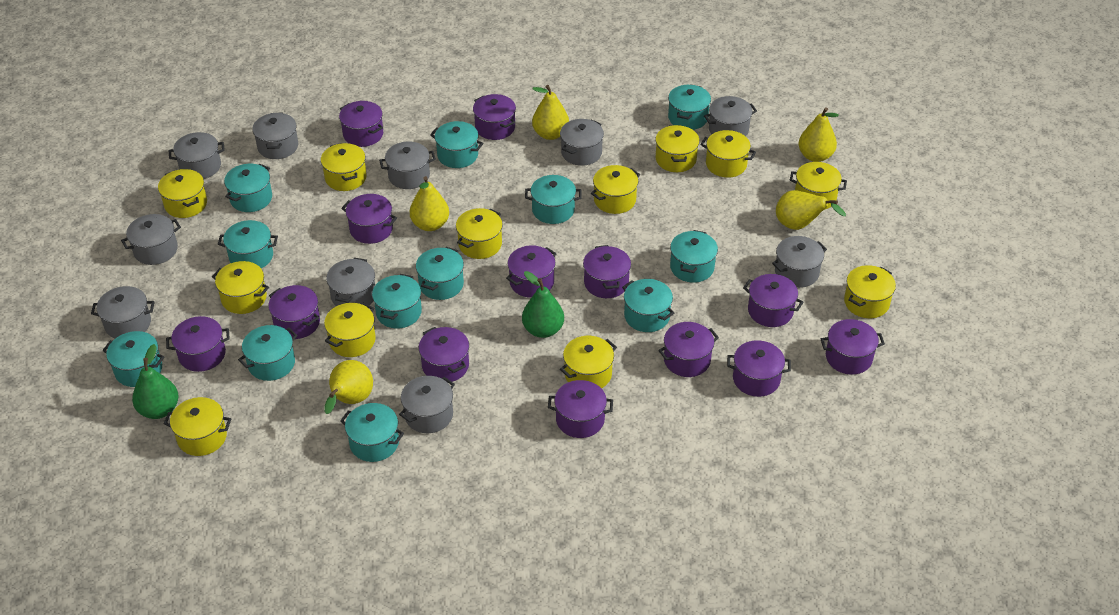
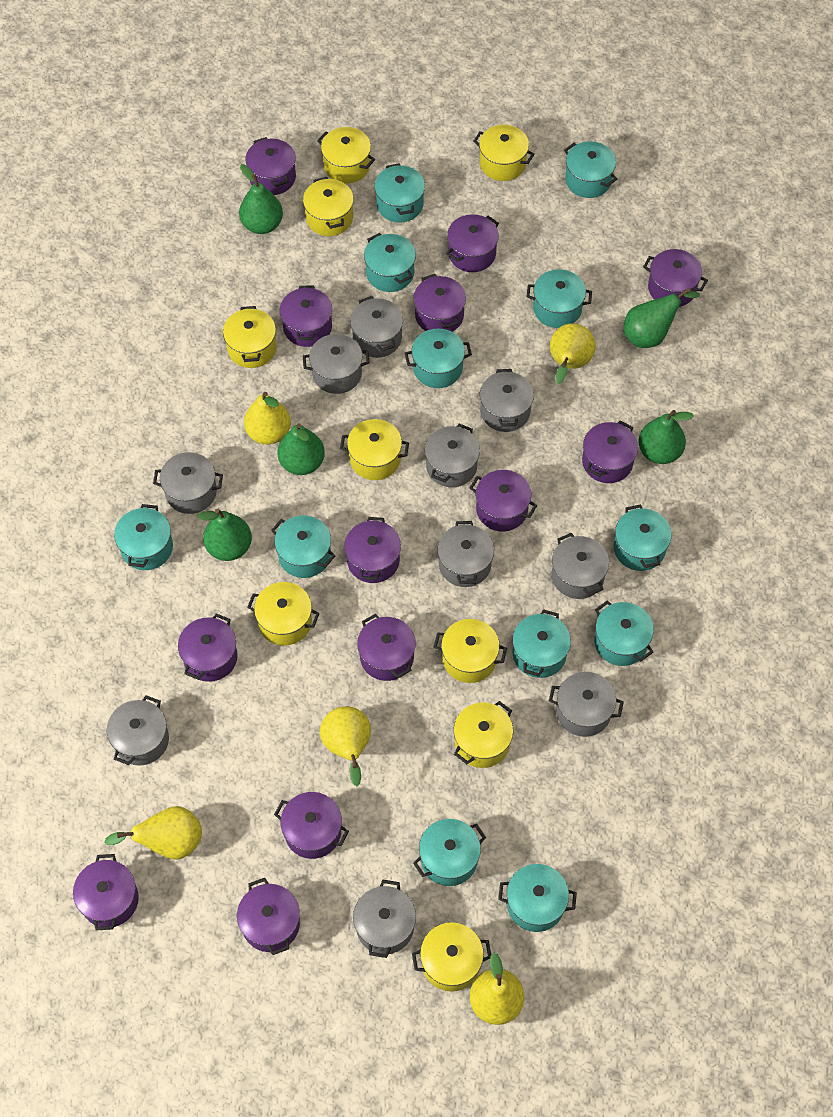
green pear: [132,344,179,419] [522,271,564,338] = 2 -> [197,508,252,561] [239,164,283,234] [278,423,325,475] [624,288,700,348] [638,410,694,464] = 5
yellow pot: [158,169,207,218] [164,397,231,456] [212,261,269,314] [321,143,367,191] [324,303,376,357] [456,208,503,259] [560,336,617,388] [591,165,640,214] [655,125,700,172] [700,130,756,178] [790,162,847,210] [844,265,896,318] = 12 -> [223,306,277,368] [247,582,320,646] [303,177,354,236] [317,127,375,184] [340,419,409,480] [412,922,491,992] [434,619,507,683] [454,701,513,768] [473,125,534,181] = 9

